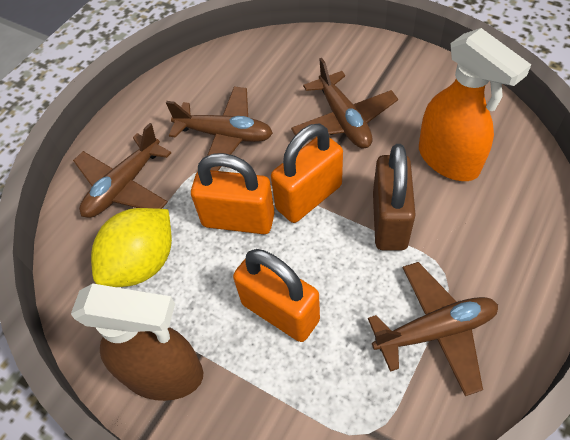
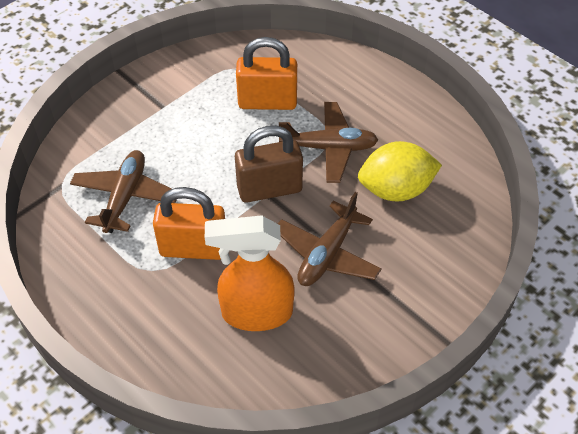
brown plane: [73,123,171,218] [166,86,273,171] [291,58,398,149] [368,262,498,396] = 4 -> [70,150,177,233] [278,192,382,286] [279,102,378,183] = 3
brown spray bottle: [71,283,203,401] = 1 -> none = 0
orange padlock: [191,153,275,234] [233,249,320,342] [271,123,343,223] = 3 -> [153,187,225,260] [236,37,297,110] = 2

